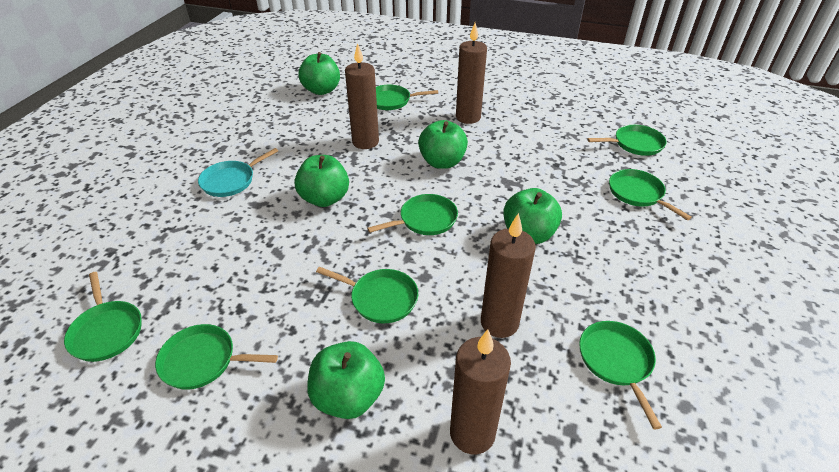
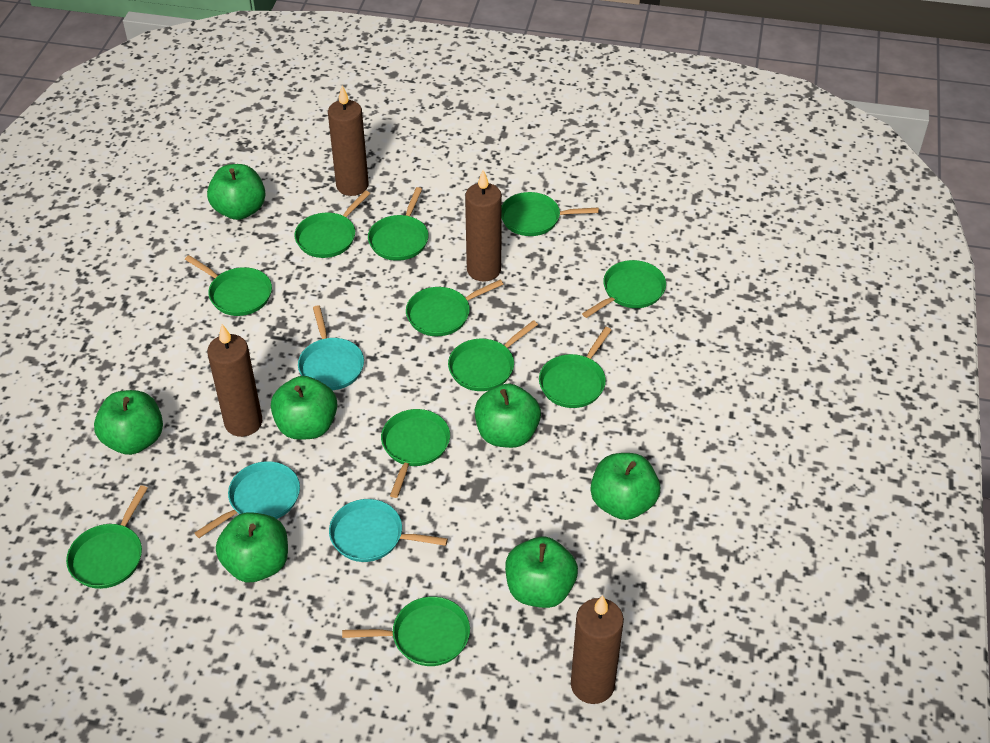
green apple: [294,155,349,207] [298,52,340,95] [307,341,385,419] [418,120,468,169] [503,188,562,244] = 5 -> [94,390,163,455] [207,164,266,220] [216,512,288,582] [271,376,337,440] [475,384,541,448] [505,537,578,608] [591,453,660,520] = 7
green pan: [64,272,142,362] [155,324,278,390] [316,267,418,323] [367,194,458,235] [376,85,438,110] [579,321,662,429] [587,125,667,156] [609,169,692,220] = 8 -> [66,485,148,589] [185,255,272,316] [294,191,370,258] [342,597,470,666] [368,187,429,261] [381,409,450,498] [406,280,503,336] [448,320,538,391] [502,192,599,236] [539,327,611,408] [582,260,666,318] = 11
turquoise pan: [198,148,278,197] = 1 -> [195,461,300,538] [298,306,364,390] [329,499,448,562] = 3

